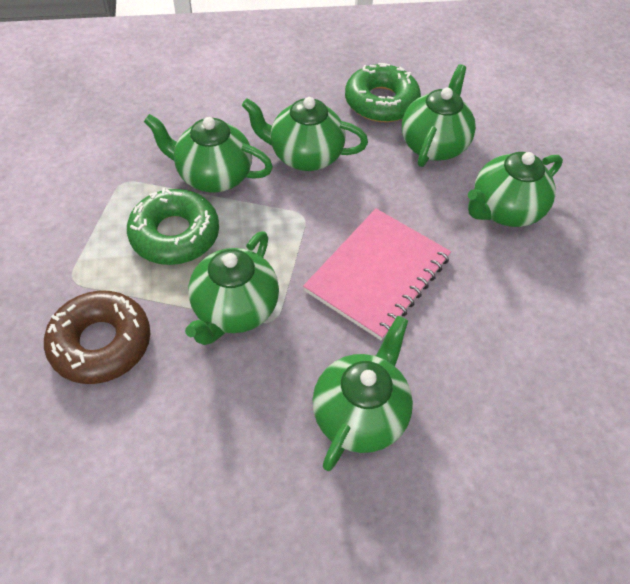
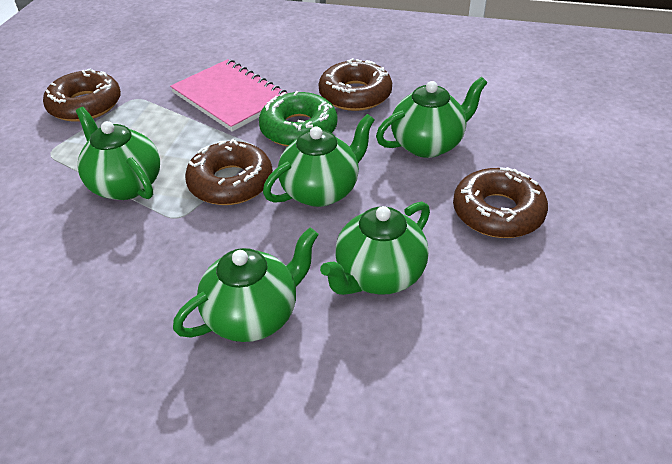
brown donut: [44,291,150,384] = 1 -> [43,69,121,122] [185,139,273,205] [318,58,392,111] [453,167,548,238] = 4
green donut: [127,188,219,265] [345,63,421,122] = 2 -> [259,91,338,147] = 1
green teapot: [144,114,273,193] [185,231,279,345] [242,97,368,171] [312,316,413,471] [402,64,476,167] [468,152,563,227] = 6 -> [76,107,160,200] [173,227,319,342] [263,114,375,207] [320,202,430,295] [376,77,487,158] = 5

